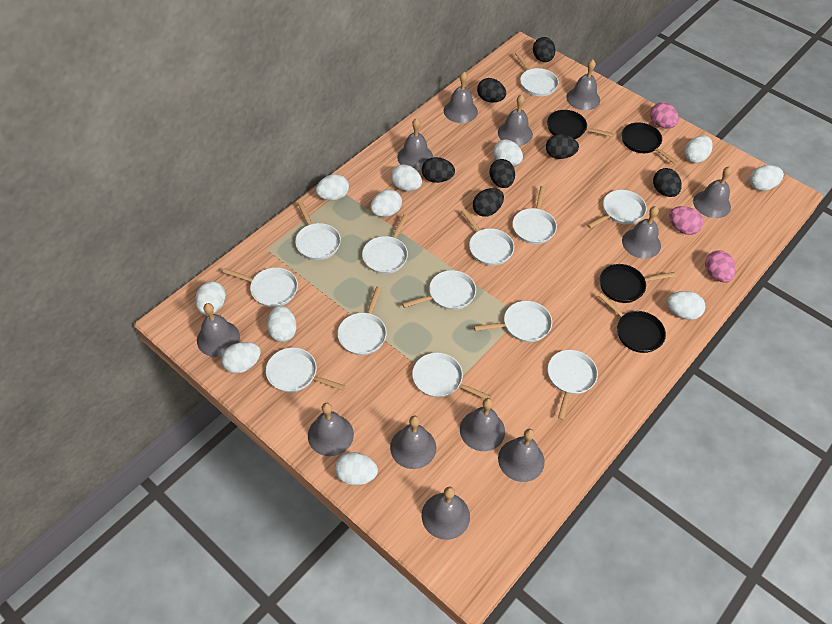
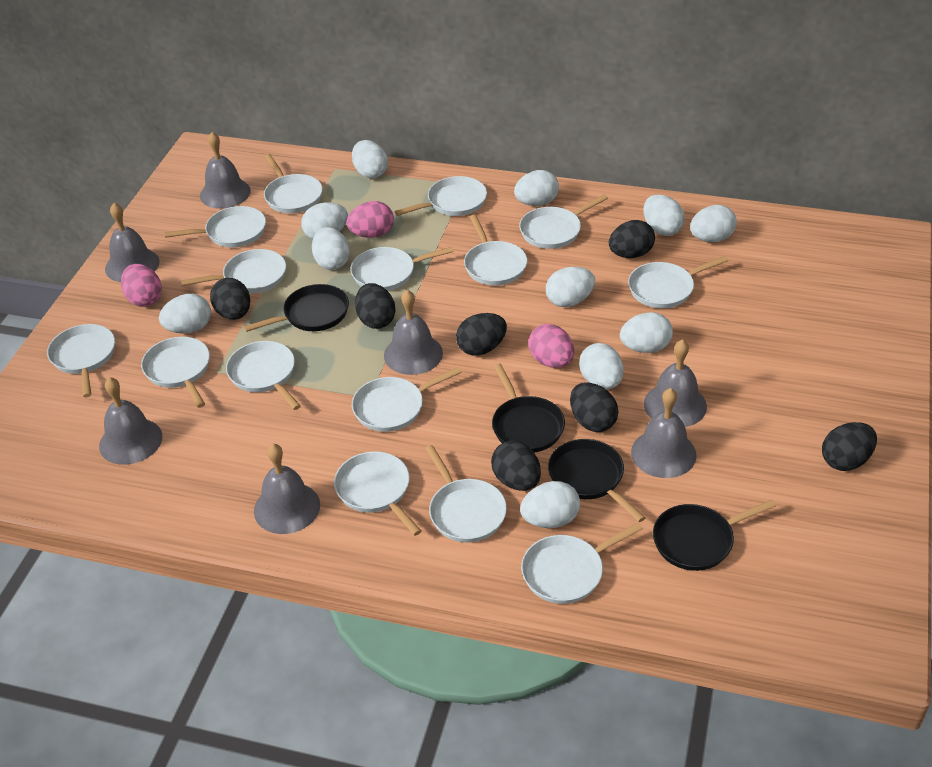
grey bell: [197,303,240,357] [308,403,354,456] [390,416,436,469] [397,118,433,170] [422,487,470,540] [444,72,478,123] [460,398,505,451] [498,94,533,146] [498,429,545,482] [567,60,600,110] [622,206,661,259] [693,166,732,218] = 12 -> [99,377,162,465] [105,203,160,282] [200,132,251,209] [254,444,320,534] [384,290,443,375] [631,388,697,478] [644,339,707,427] = 7
white pan: [223,267,298,307] [266,347,345,392] [295,202,341,260] [338,286,387,355] [362,214,408,274] [402,270,476,310] [412,353,491,399] [461,209,514,266] [474,301,552,342] [512,186,557,244] [515,52,559,96] [548,350,598,420] [587,190,647,228] = 13 -> [47,324,115,397] [141,337,210,408] [164,206,266,247] [181,249,286,294] [226,341,301,410] [264,154,323,213] [334,451,421,536] [350,247,454,291] [352,367,462,432] [395,176,487,216] [425,445,507,543] [464,215,528,286] [519,194,608,249] [521,523,643,604] [628,256,728,308] = 15

